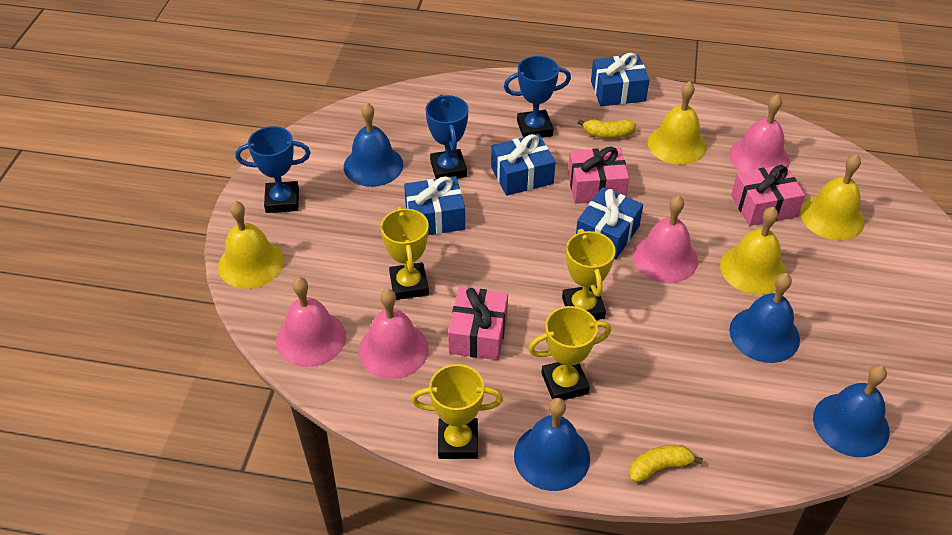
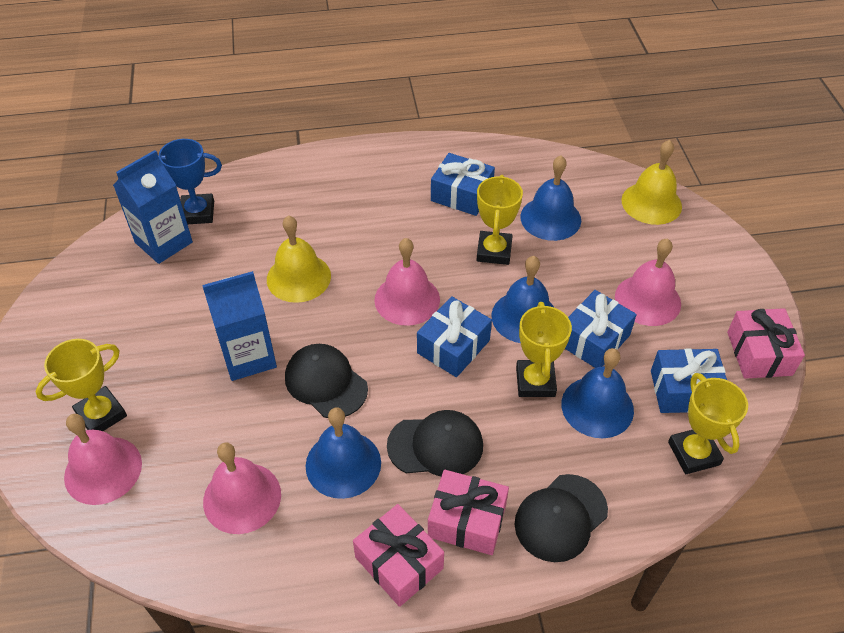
black cap: none = 0 -> [285,344,368,418] [387,410,483,477] [515,474,608,562] = 3
blue carton: none = 0 -> [113,150,193,264] [202,271,277,381] = 2
blue trophy: [236,126,311,213] [425,94,468,179] [504,56,571,138] = 3 -> [158,139,222,224] = 1
yellow banana: [578,119,636,138] [629,445,703,483] = 2 -> none = 0
yellow bell: [218,201,284,289] [648,81,707,165] [720,207,787,295] [800,154,865,240] = 4 -> [267,215,331,303] [621,140,682,225] = 2

